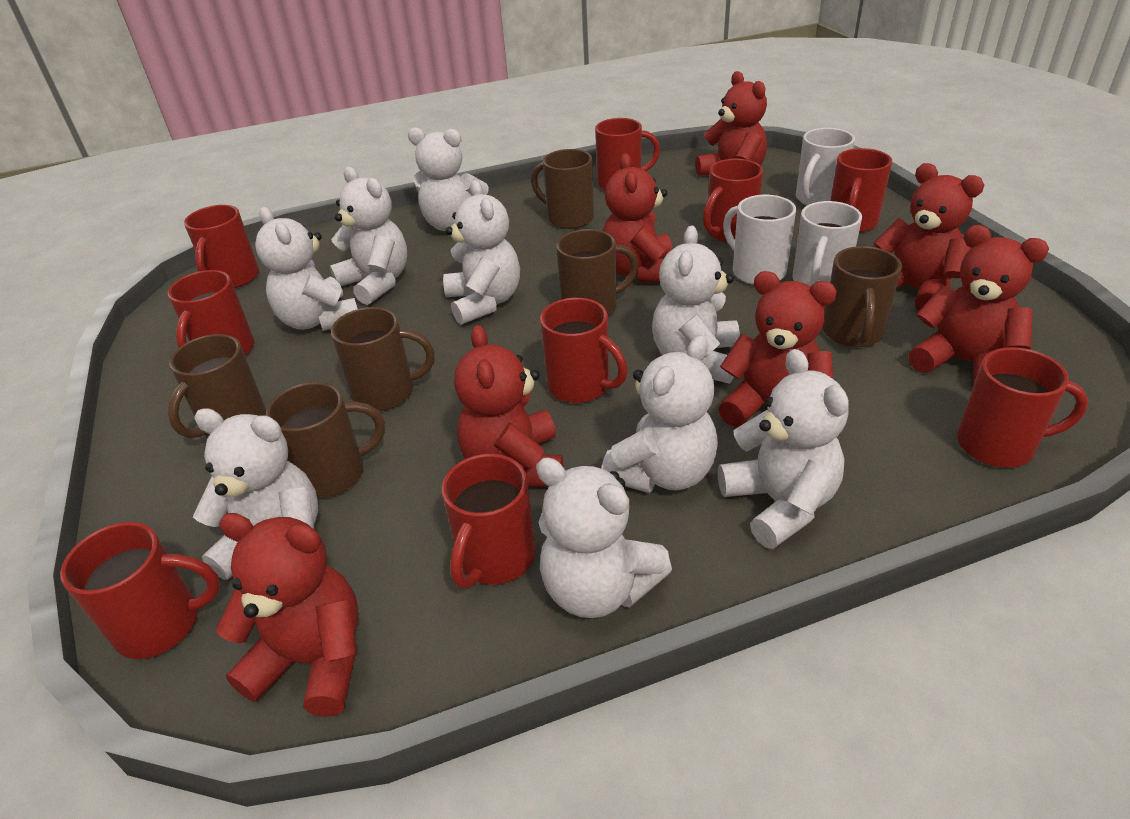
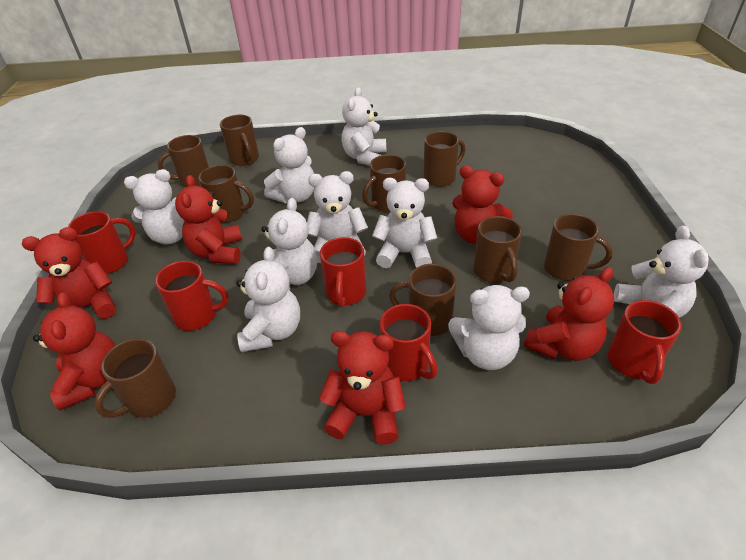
brown mug: [168,334,266,438] [266,382,385,498] [331,307,435,411] [531,149,594,229] [556,229,638,317] [823,246,902,347] = 6 -> [94,338,176,418] [158,135,209,187] [198,165,254,223] [220,115,259,166] [362,155,406,212] [389,264,457,336] [424,131,465,187] [474,216,522,283] [544,214,613,281] = 9
red mug: [60,522,220,659] [168,270,254,356] [184,205,259,288] [442,454,536,589] [540,298,628,403] [595,118,660,191] [703,159,763,242] [830,148,892,232] [957,347,1088,468] = 9 -> [68,211,136,274] [155,261,229,331] [320,237,366,307] [380,304,437,381] [608,300,682,384] = 5
red teddy bear: [216,513,359,717] [454,325,564,487] [603,153,672,283] [695,71,767,176] [718,271,837,427] [874,163,984,311] [909,225,1049,383] = 7 -> [22,227,116,319] [33,292,116,411] [175,175,242,264] [319,331,406,445] [452,165,513,244] [524,267,614,361] = 6
white mug: [723,195,796,285] [792,201,862,287] [796,128,855,205] = 3 -> none = 0

